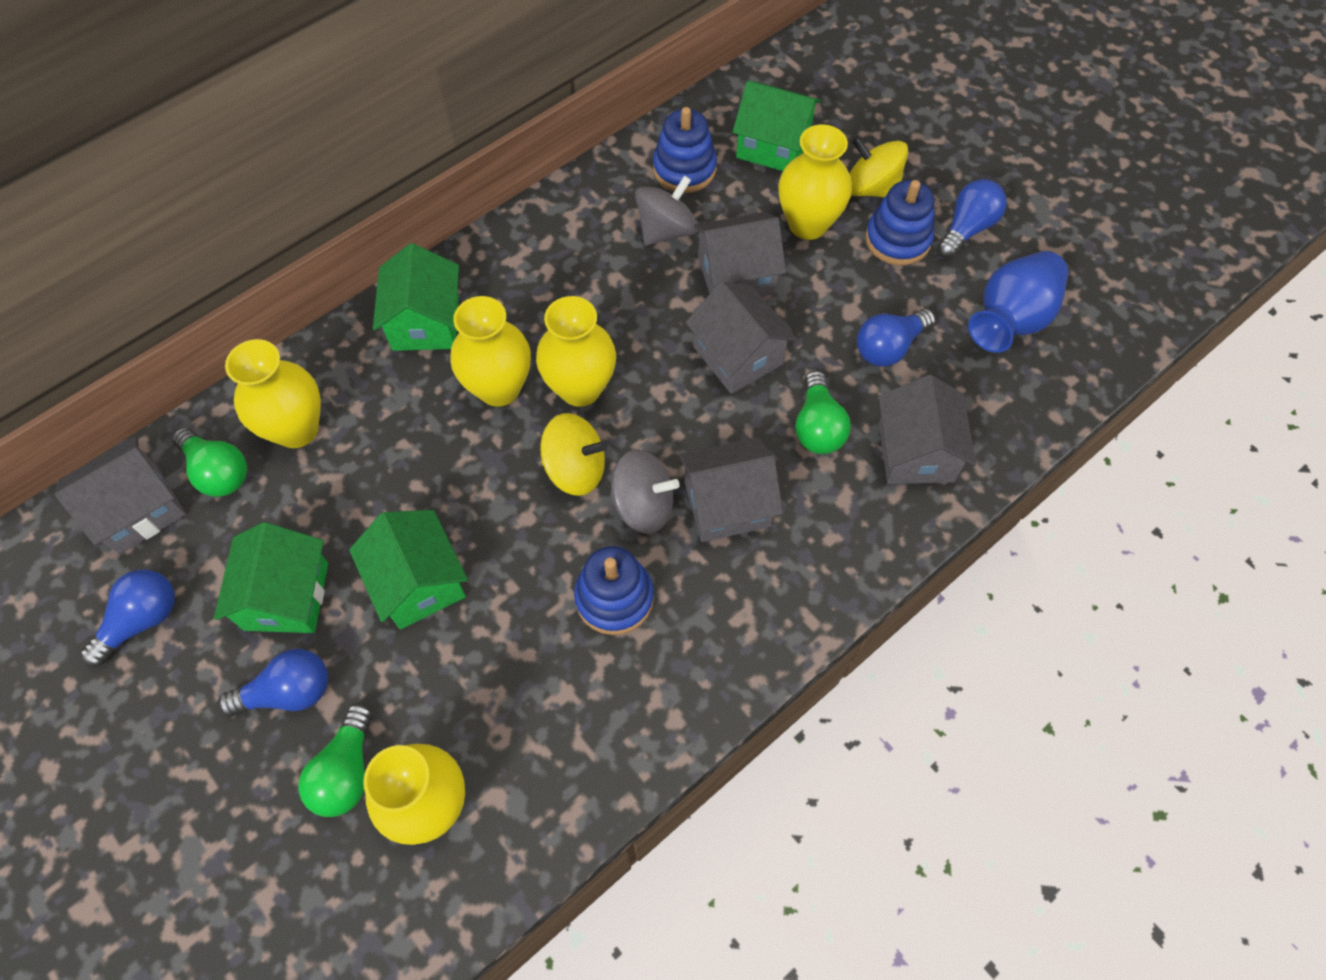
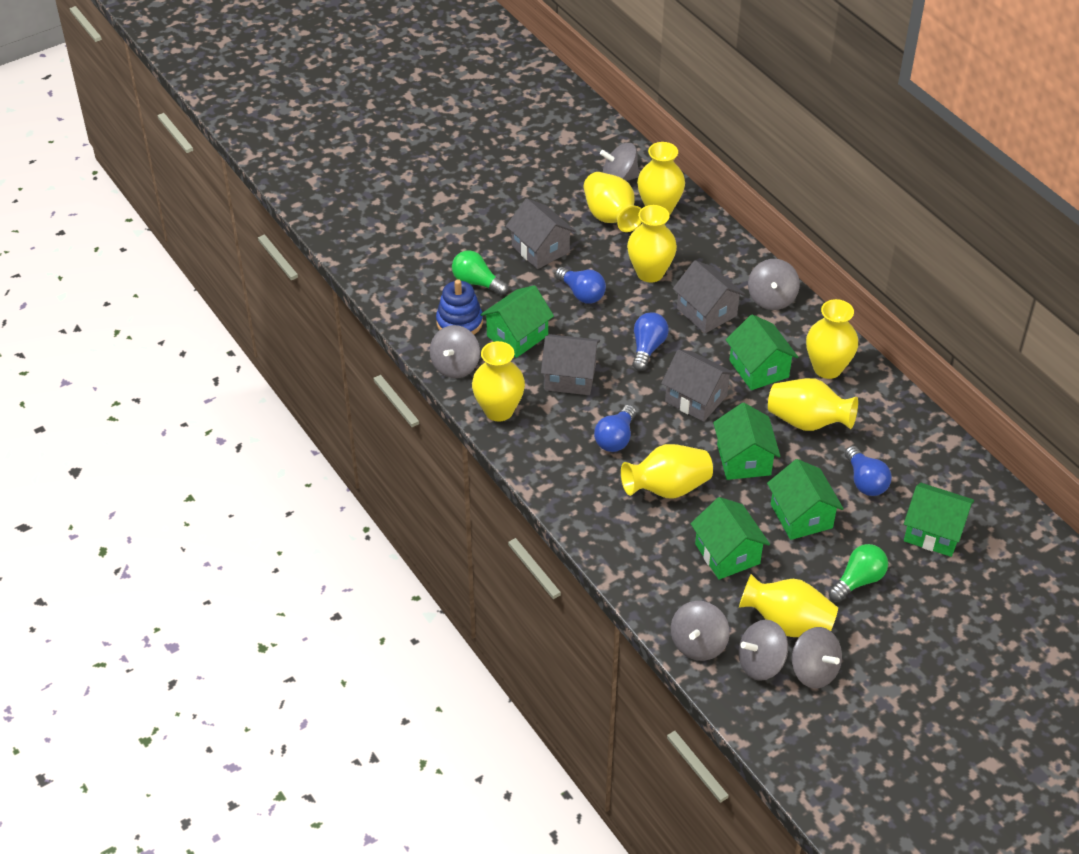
blue stacking toy: [574,546,654,635] [653,107,717,193] [865,180,934,265] = 3 -> [436,279,483,335] = 1
blue vase: [968,251,1068,353] = 1 -> none = 0
green house: [214,522,328,633] [349,510,468,629] [373,243,459,351] [733,81,821,171] = 4 -> [481,285,554,358] [691,497,770,580] [713,403,781,480] [726,314,798,390] [767,459,844,540] [904,483,974,557] = 6
green light bulb: [172,427,247,497] [298,703,372,817] [795,371,851,454] = 3 -> [452,250,508,295] [828,544,888,602] = 2
grey house: [55,436,186,554] [679,437,783,542] [686,281,797,394] [694,212,786,296] [879,375,976,484] = 5 -> [506,198,576,269] [541,334,600,395] [661,350,735,422] [673,260,745,333] = 4
grey spinning top: [609,449,680,534] [635,175,698,246] = 2 -> [430,325,480,378] [600,143,639,181] [671,601,730,661] [739,620,788,681] [748,259,800,310] [792,627,842,689] = 6
yellow spinning top: [540,413,607,496] [849,137,908,198] = 2 -> none = 0
yellow vase: [225,339,321,448] [363,744,465,845] [450,296,531,407] [536,296,616,407] [778,124,852,240] = 5 -> [472,341,525,421] [584,172,642,232] [621,444,713,498] [627,205,677,283] [637,142,685,215] [739,574,838,637] [768,378,858,431] [806,299,858,379] = 8

